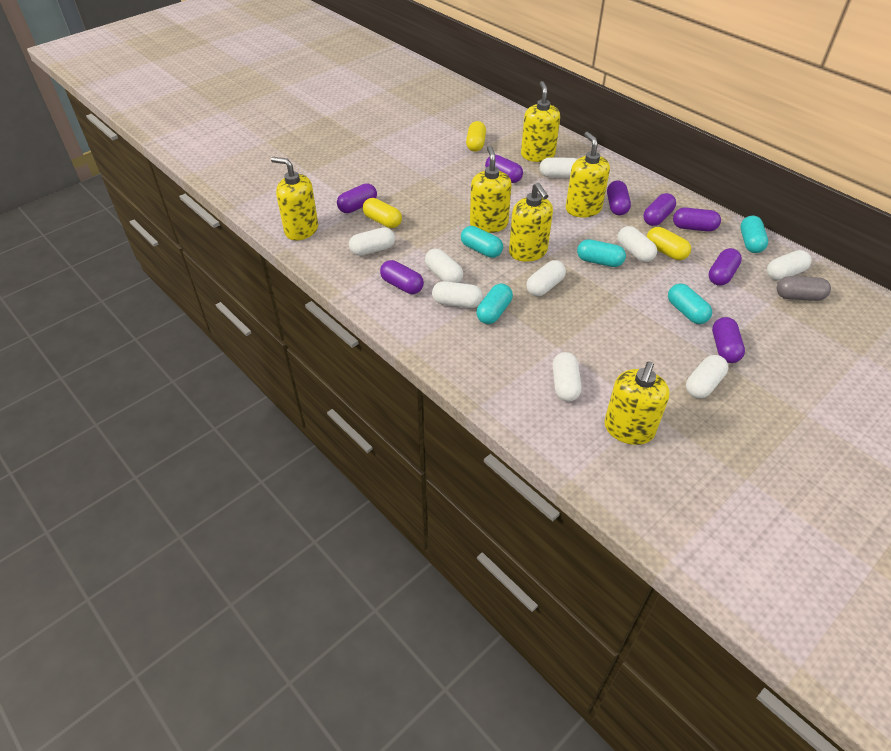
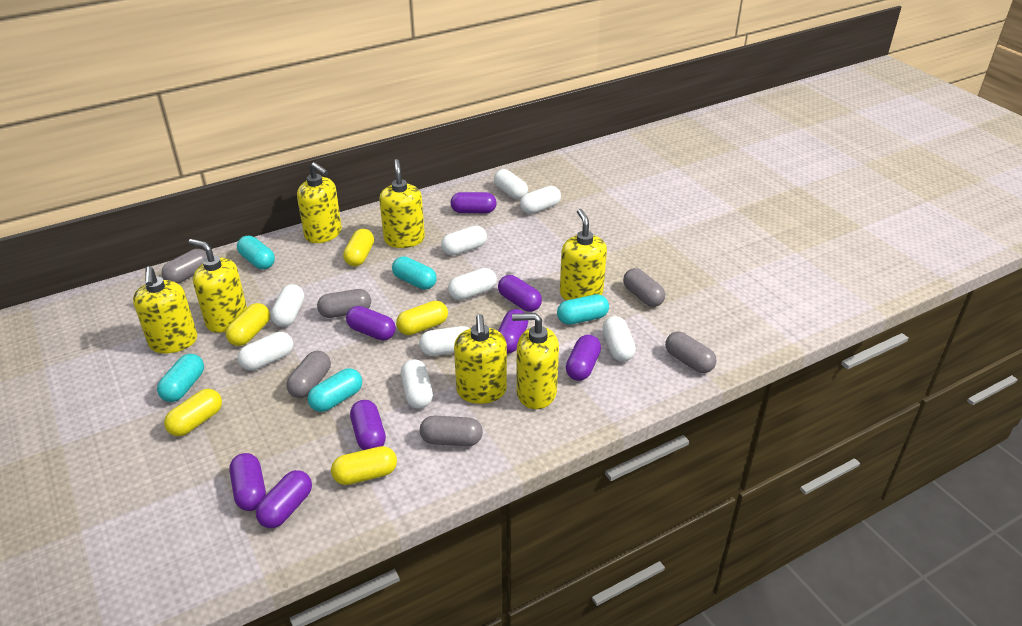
grey capsule: [777,276,831,301] = 1 -> [161,249,207,284] [286,351,331,398] [317,289,371,318] [420,416,483,446] [623,268,665,307] [665,332,717,373] = 6
yellow capsule: [363,198,402,228] [466,121,486,152] [646,227,691,260] = 3 -> [164,389,222,436] [226,303,270,346] [331,446,397,485] [343,229,374,266] [396,301,448,335] = 5
yellow soap dispenser: [271,157,318,241] [470,146,512,233] [509,182,553,262] [521,81,560,162] [566,132,610,217] [604,361,670,445] = 6 -> [133,266,197,353] [188,239,247,333] [297,162,342,243] [379,159,425,248] [454,314,507,404] [512,313,559,409] [560,209,607,301] = 7

